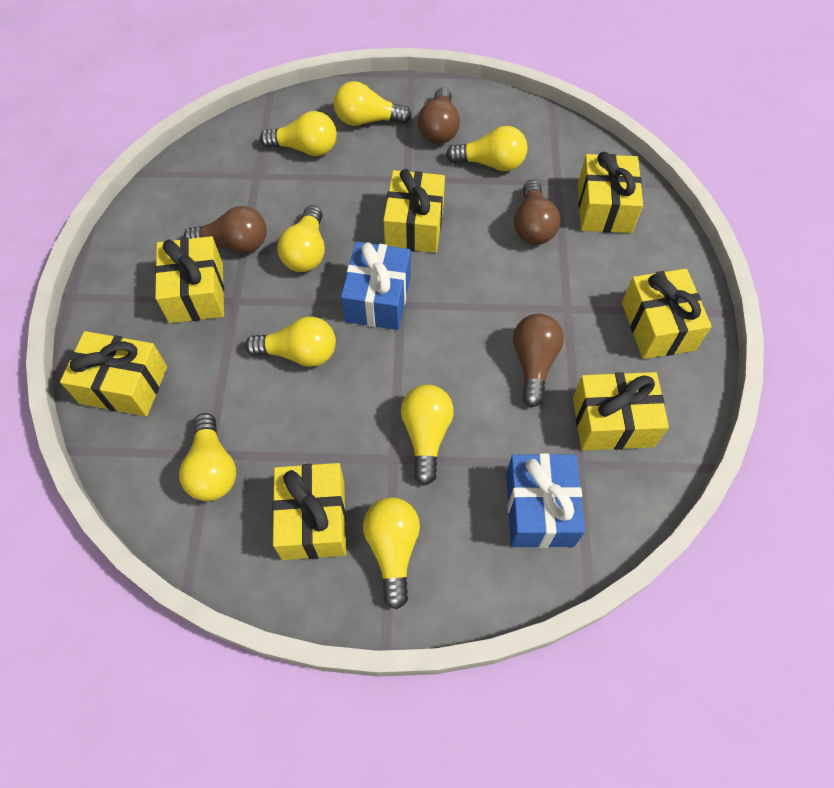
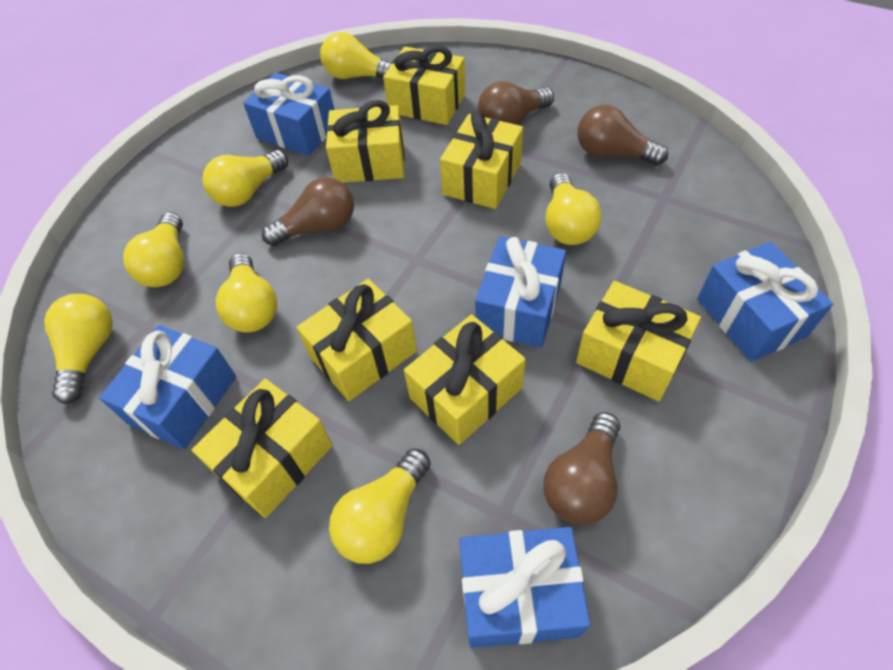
blue gift: [341,241,411,330] [506,453,585,548] = 2 -> [99,325,236,450] [243,72,335,156] [459,527,590,648] [475,236,566,348] [697,241,833,362] = 5
yellow light bulb: [179,413,236,501] [245,317,336,367] [260,111,337,156] [277,205,325,272] [334,81,412,126] [363,498,420,609] [401,385,454,485] [446,126,528,171] = 8 -> [44,294,113,404] [123,212,184,287] [202,150,288,207] [216,253,277,333] [320,32,392,79] [329,448,431,564] [545,173,602,245] = 7

